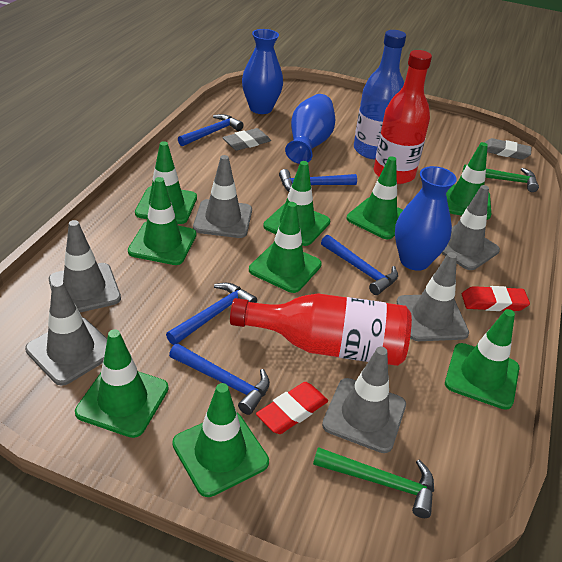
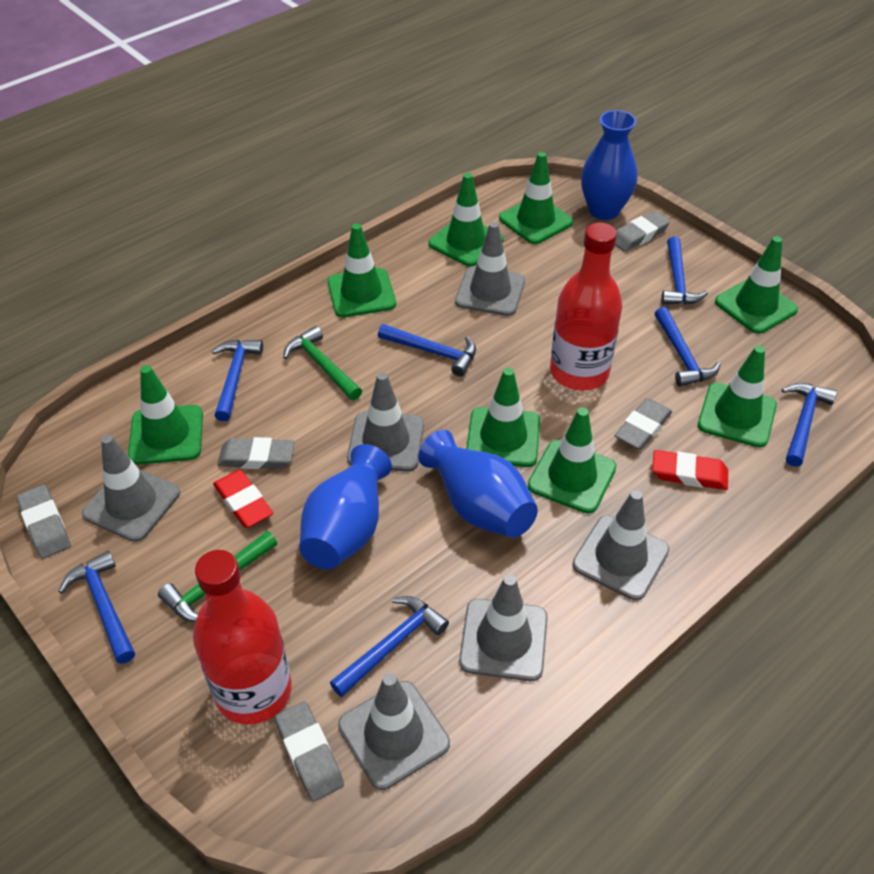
blue bottle: [354,30,406,160] = 1 -> none = 0
blue hammer: [166,283,257,345] [169,343,270,415] [178,114,243,146] [279,169,357,192] [321,235,398,295] = 5 -> [58,551,135,664] [212,340,263,421] [330,596,449,697] [378,324,476,377] [654,307,721,387] [661,237,708,305] [782,383,837,467] = 7
green traffic cone: [75,329,169,438] [128,177,196,265] [135,141,197,224] [172,383,269,497] [249,202,322,293] [263,161,330,246] [347,156,403,240] [445,309,519,410] [446,142,491,220] = 9 -> [128,365,203,465] [327,224,396,317] [428,173,504,267] [466,368,540,467] [499,152,573,244] [528,408,616,514] [698,345,777,448] [715,236,798,334] = 8
grey eraser: [222,128,271,151] [484,138,531,160] = 2 -> [17,485,71,559] [217,437,294,469] [274,701,344,802] [615,211,670,252] [615,398,672,450] = 5

